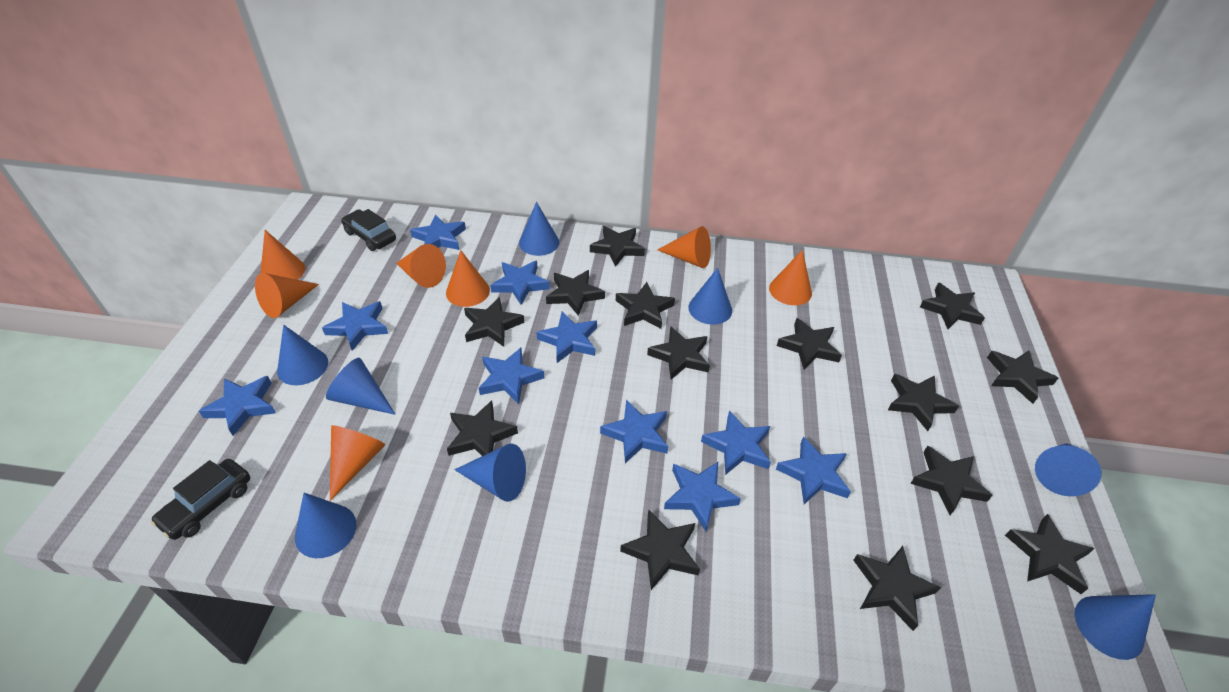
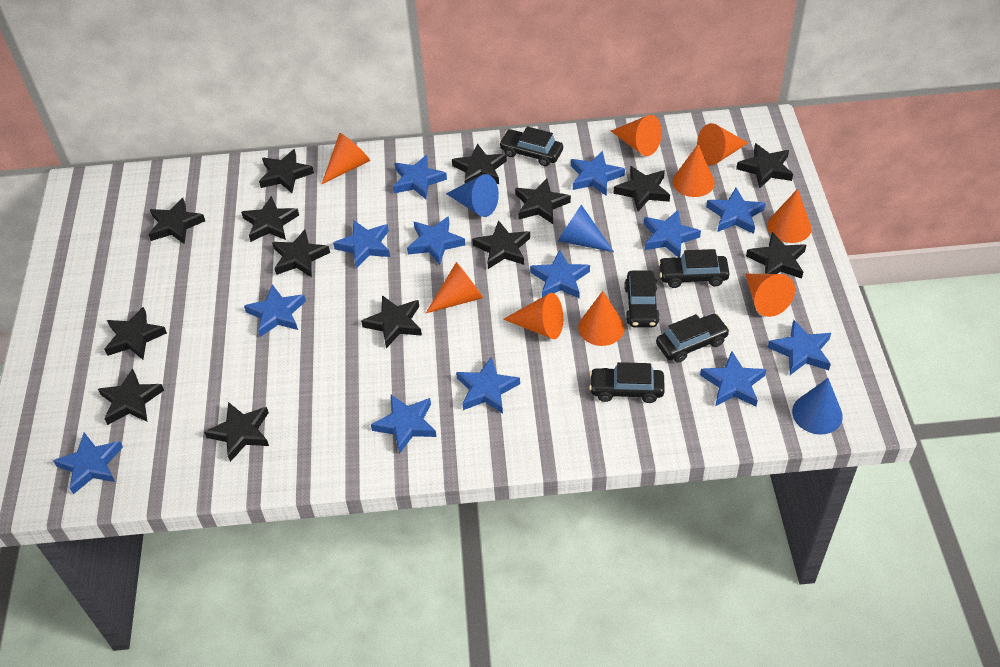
black car: [150,459,250,540] [341,209,396,251] = 2 -> [499,126,563,166] [589,362,665,403] [624,270,660,327] [656,314,730,363] [658,249,730,288] = 5
blue cone: [277,325,328,385] [295,493,356,558] [326,358,396,415] [454,444,526,502] [519,202,559,256] [688,268,732,325] [1035,443,1101,496] [1075,594,1156,660] = 8 -> [446,174,499,217] [558,204,614,252] [792,378,843,435] = 3
blue star: [199,376,276,436] [322,301,388,351] [410,215,466,250] [479,348,544,404] [490,260,550,305] [536,312,597,363] [600,400,668,463] [664,462,741,531] [701,410,771,475] [776,436,851,504] = 10 -> [53,433,123,494] [244,284,306,337] [333,220,390,268] [371,395,437,454] [393,155,447,199] [407,216,465,265] [456,357,520,414] [530,250,590,298] [571,151,625,196] [644,210,701,258] [700,351,767,407] [706,188,766,234] [767,320,831,375] = 13
orange cone: [255,273,319,318] [261,230,305,280] [330,425,385,501] [396,244,446,288] [446,250,490,307] [657,226,711,268] [769,250,812,305] = 7 -> [322,133,370,184] [426,262,483,313] [503,293,563,339] [578,291,625,346] [611,115,662,156] [673,144,715,197] [697,123,748,165] [745,274,795,317] [767,189,811,243] = 9

